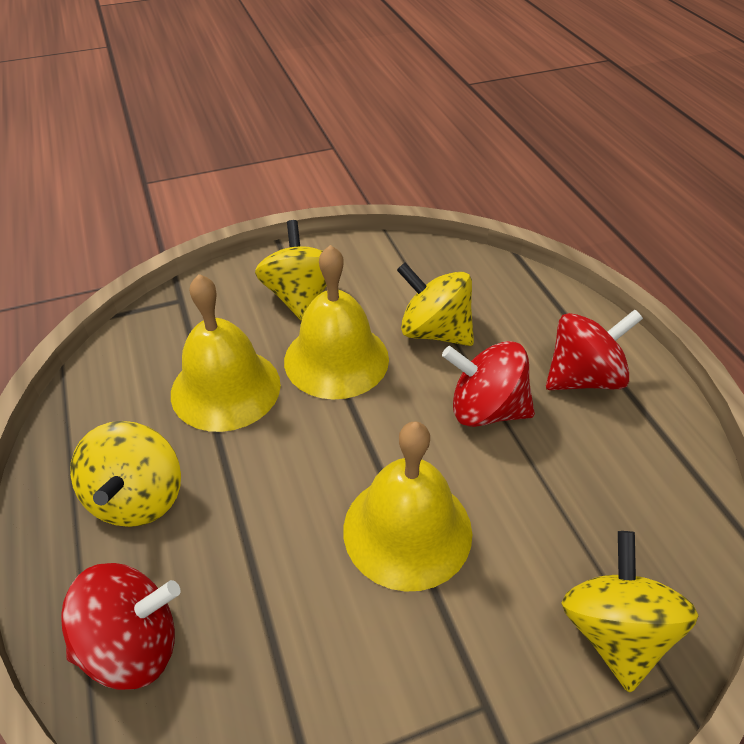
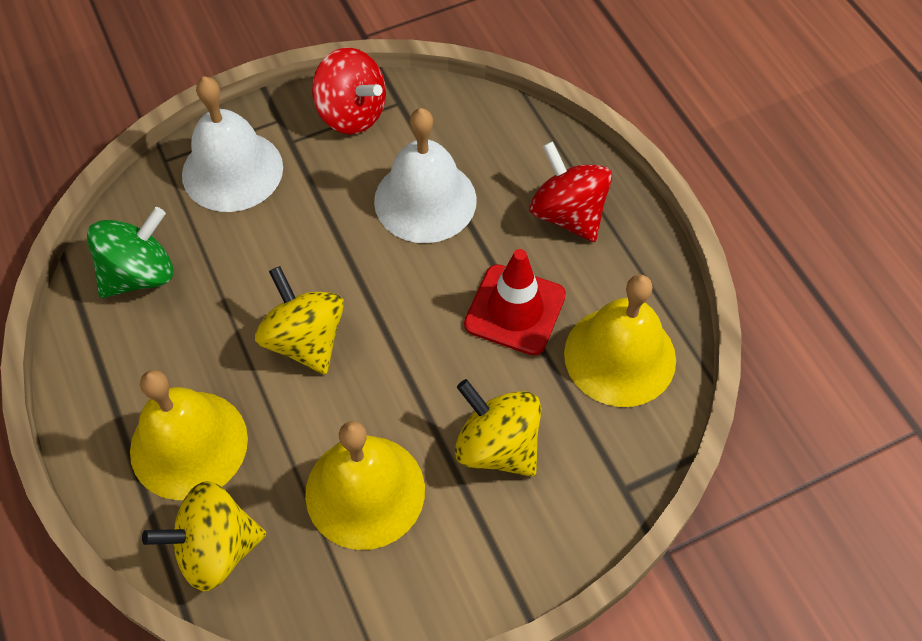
green spinning top: none = 0 -> [87,207,173,298] = 1
red spinning top: [61,563,180,690] [442,341,535,427] [546,310,643,390] = 3 -> [312,48,386,135] [530,141,612,242] = 2
red traffic cone: none = 0 -> [464,249,566,355] = 1
white bell: none = 0 -> [182,76,283,212] [374,108,477,243] = 2
yellow spinning top: [70,421,181,527] [255,220,327,321] [397,263,474,346] [562,531,699,693] = 4 -> [142,481,266,591] [255,266,344,374] [455,379,541,477] = 3

